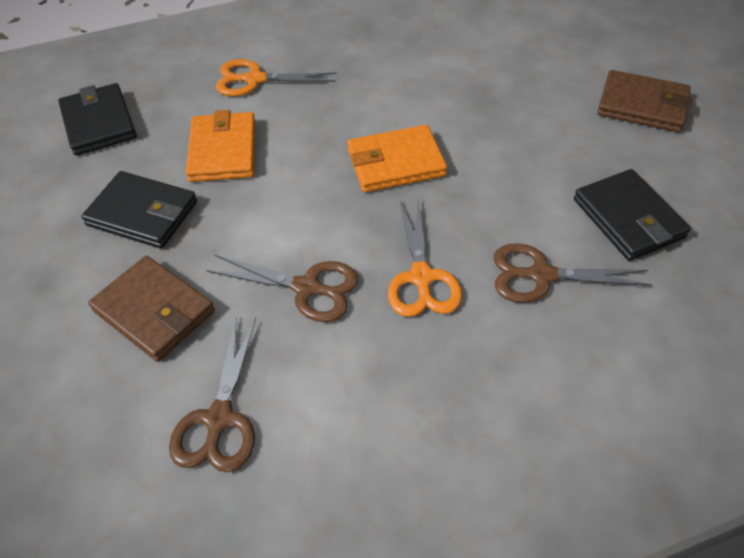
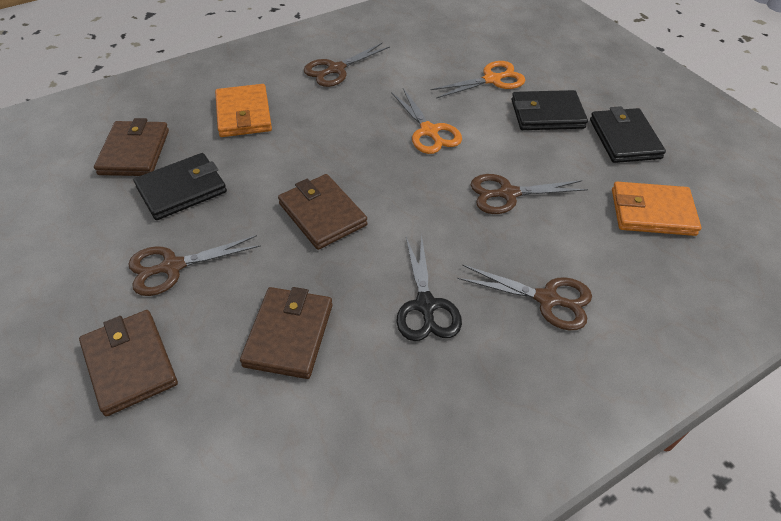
black scissors: none = 0 -> [397,234,462,341] = 1
brown scissors: [169,318,256,472] [206,255,358,322] [493,243,652,303] = 3 -> [128,235,261,296] [304,43,390,87] [457,265,592,330] [471,174,588,214] = 4
brown wallet: [88,256,215,362] [597,70,692,132] = 2 -> [79,310,178,417] [94,118,169,176] [240,287,332,379] [278,174,368,250] = 4

